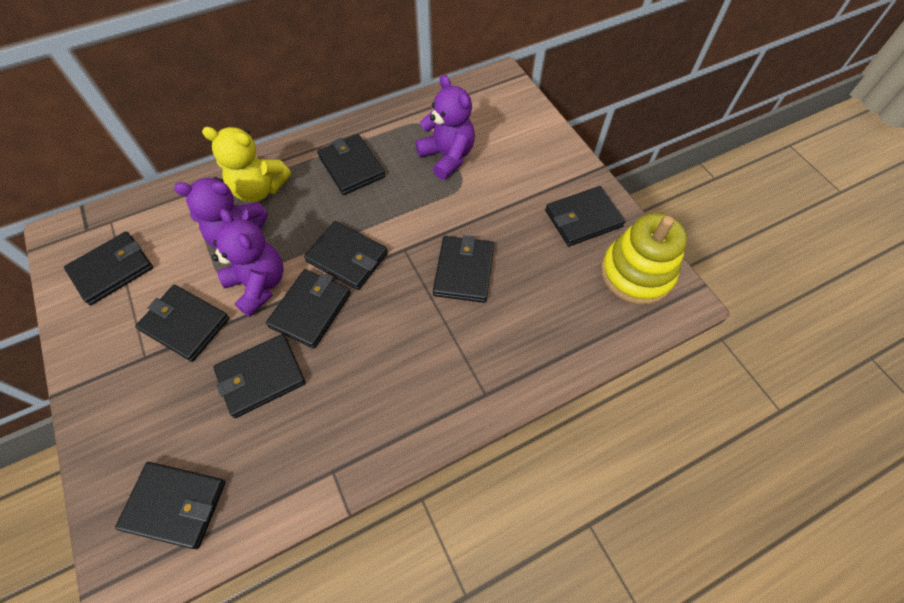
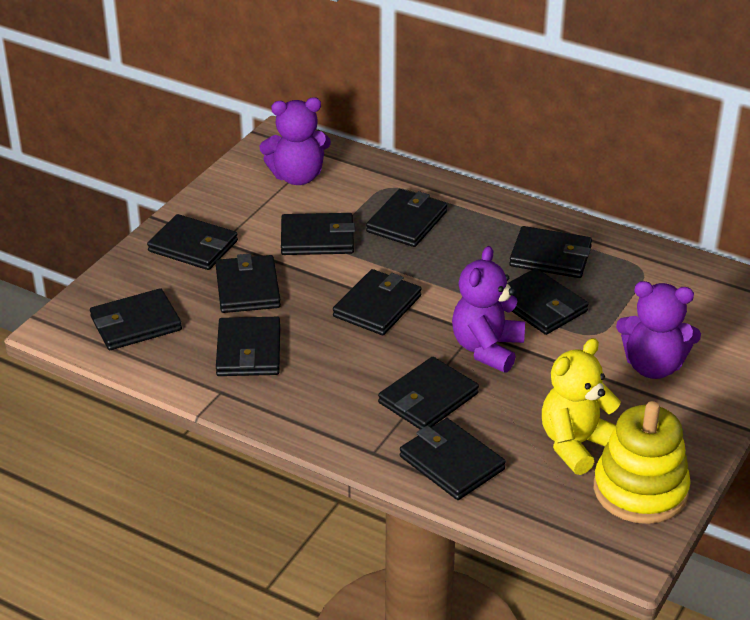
black wallet: [64,231,153,305] [115,462,225,549] [135,285,230,362] [213,334,306,418] [266,269,351,349] [304,221,388,290] [317,134,385,195] [433,235,494,303] [545,186,626,246] = 9 -> [90,288,182,350] [147,214,238,270] [215,254,281,313] [216,317,280,376] [281,213,355,255] [333,269,422,335] [366,189,447,247] [378,357,479,430] [400,418,506,500] [507,268,588,335] [509,226,592,278] = 11

